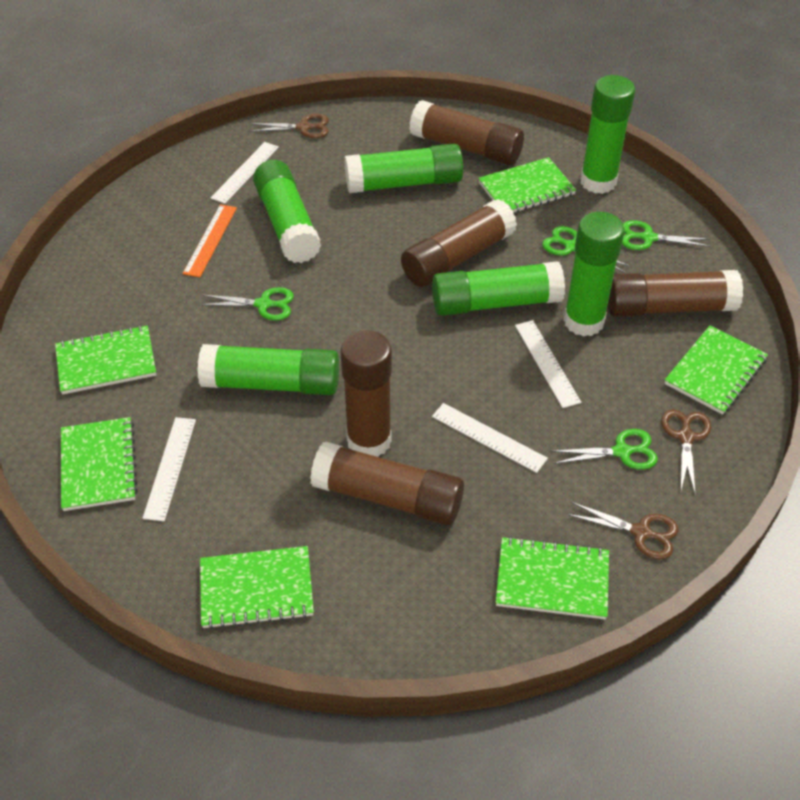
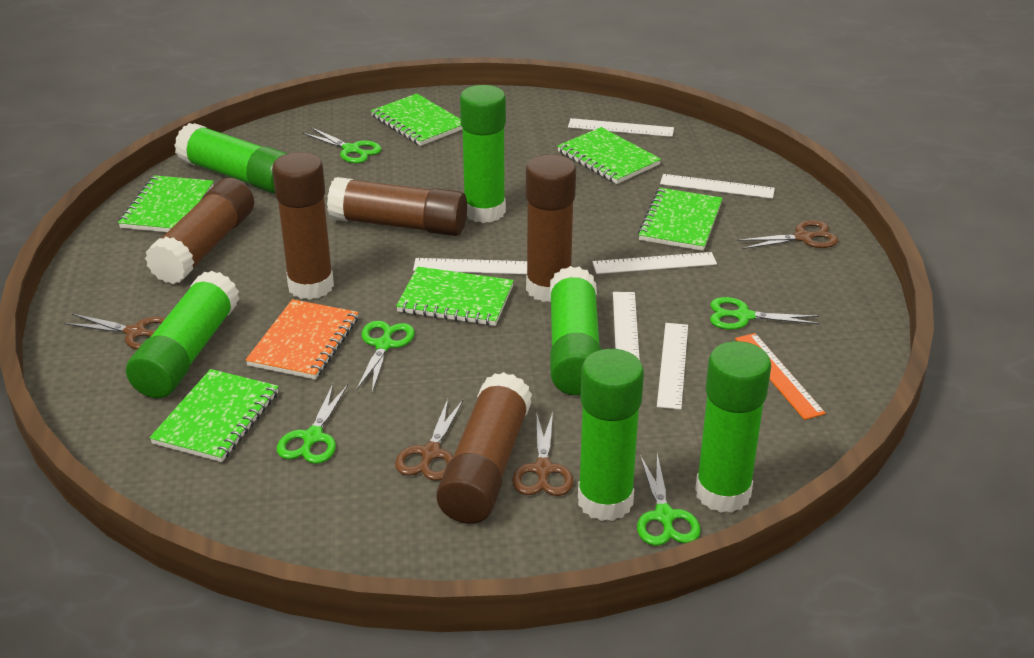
brown scissors: [249,114,329,138] [566,502,679,559] [661,409,711,493] = 3 -> [64,314,165,350] [395,399,463,481] [512,412,573,496] [737,220,838,249] = 4
green scissors: [199,287,294,320] [542,226,630,273] [551,429,658,470] [622,220,711,250] = 4 -> [277,384,348,464] [302,127,382,163] [356,321,415,392] [637,454,701,546] [710,297,820,330] = 5
orange notebook: none = 0 -> [246,299,359,379] = 1
white ruler: [142,417,196,521] [211,142,279,204] [432,403,548,473] [515,320,581,408] = 4 -> [413,258,527,274] [568,118,674,137] [593,252,717,274] [613,292,640,360] [657,323,688,410] [660,174,775,199] = 6

